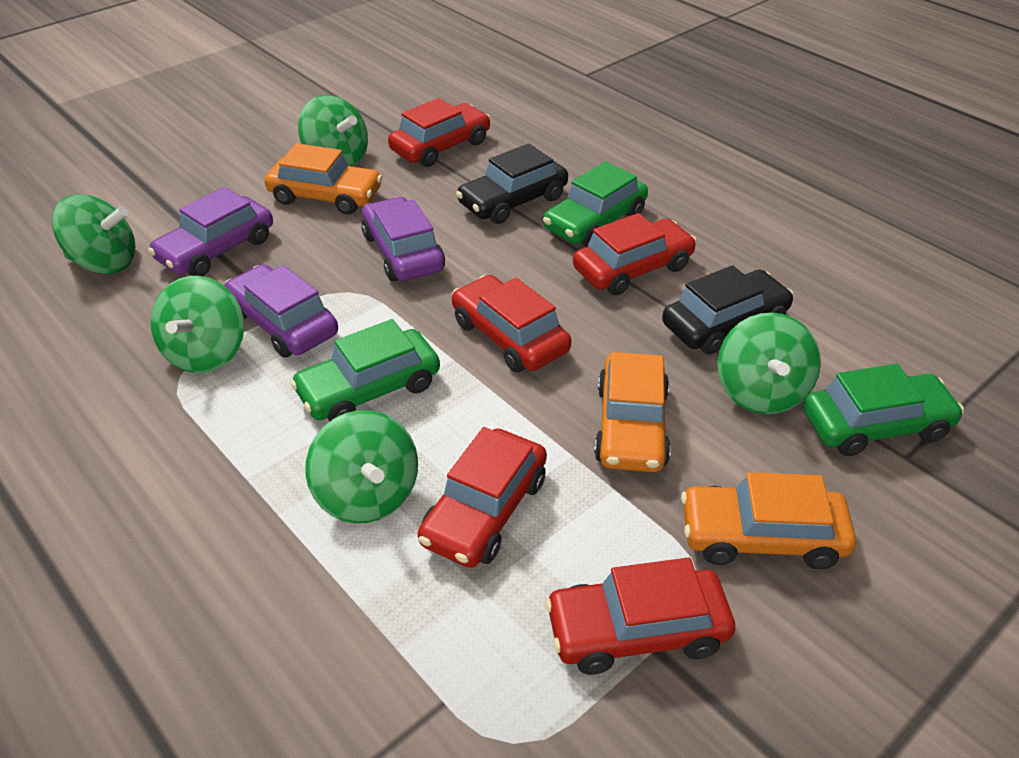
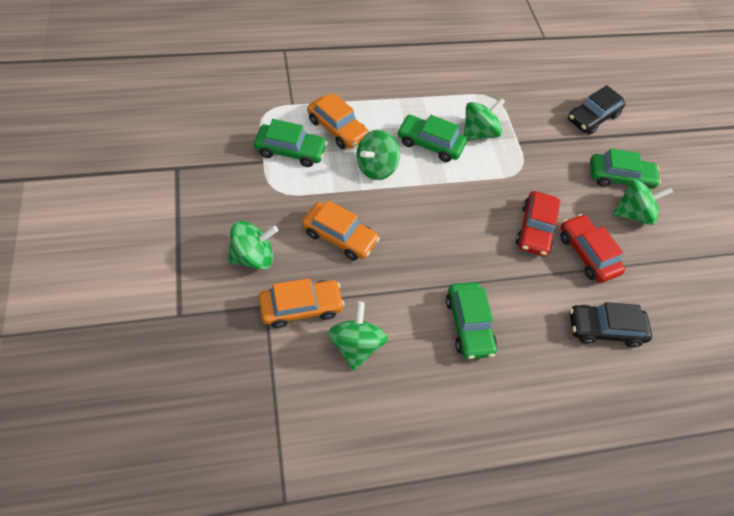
green car: [290,319,440,422] [543,161,648,247] [803,364,964,456] = 3 -> [254,119,328,167] [397,115,467,162] [446,282,497,359] [590,148,661,189] = 4
purple car: [148,187,273,276] [224,264,338,358] [361,197,445,281] = 3 -> none = 0
red car: [388,98,491,167] [418,427,547,568] [452,275,572,372] [545,557,735,675] [573,213,697,295] = 5 -> [516,191,560,257] [560,214,625,283] = 2

